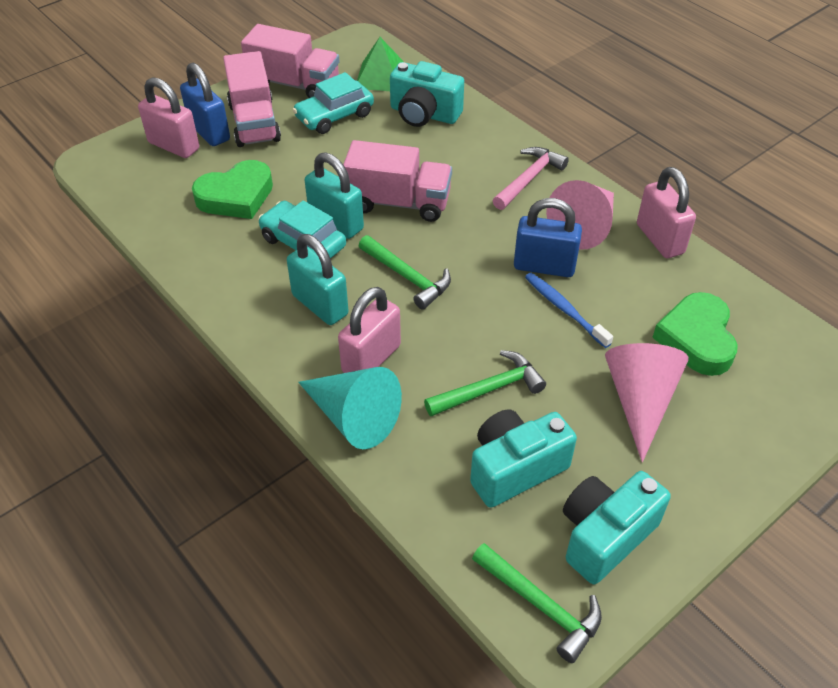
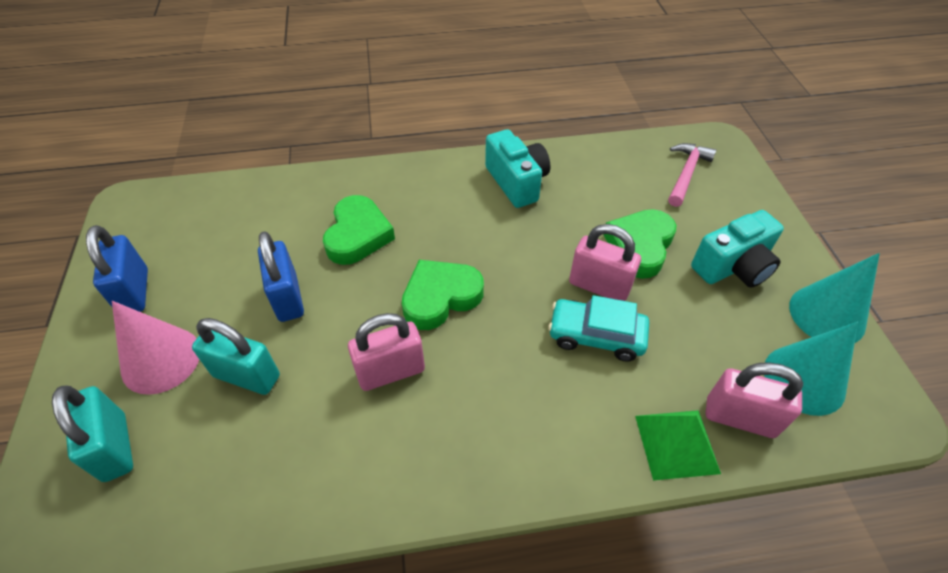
blue toothbrush: [525,273,613,348] = 1 -> none = 0
green hammer: [359,235,451,310] [424,350,546,417] [472,543,602,663] = 3 -> none = 0
green heart: [192,160,273,219] [652,292,738,376] = 2 -> [323,195,395,265] [402,260,484,330] [603,209,676,279] = 3
pink cone: [546,180,614,249] [605,343,689,462] = 2 -> [112,301,199,395] = 1
pink truck: [223,51,281,147] [241,24,339,98] [343,140,452,222] = 3 -> none = 0
turquoise camera: [390,61,464,127] [470,409,577,508] [563,471,671,584] = 3 -> [485,129,551,208] [691,210,784,288] = 2
turquoise car: [258,201,346,258] [293,72,374,134] = 2 -> [548,295,649,362] = 1
turquoise cone: [298,367,402,449] = 1 -> [764,322,858,416] [789,253,880,343] = 2

